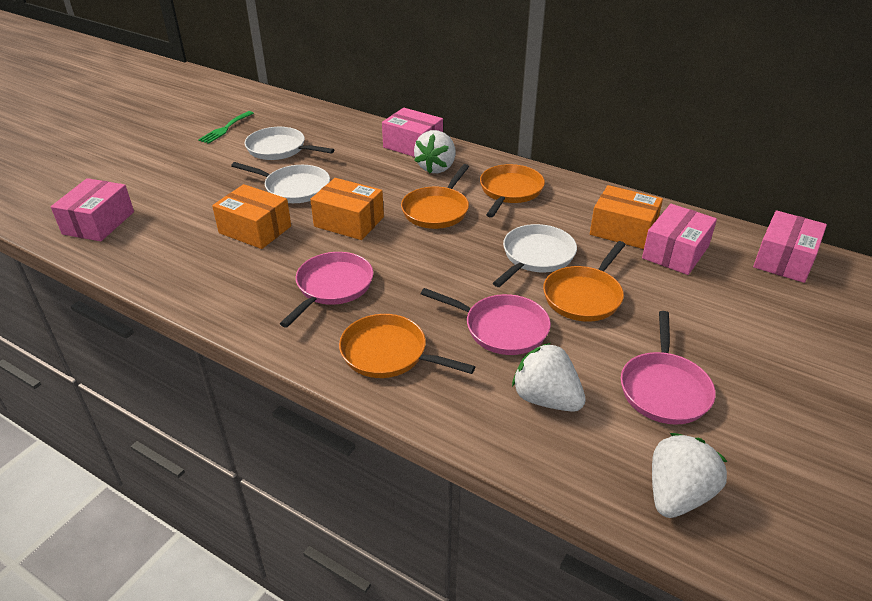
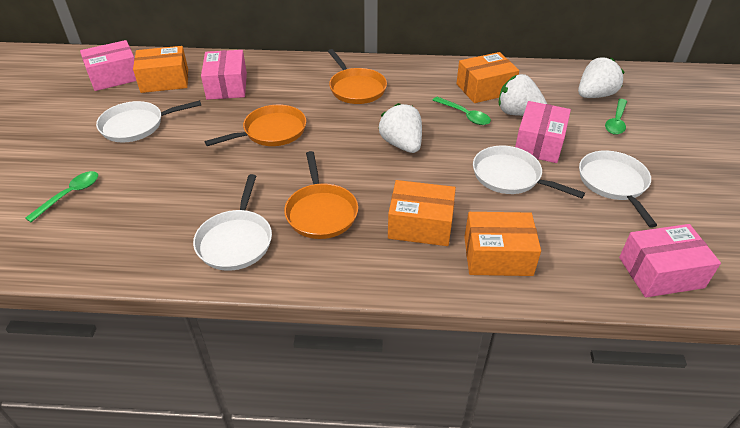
green fork: [198,111,254,144] = 1 -> none = 0
green spoon: none = 0 -> [25,171,98,222] [433,97,491,125] [605,99,627,135] = 3
orange box: [212,184,291,249] [310,178,384,240] [590,185,663,249] = 3 -> [133,46,188,93] [388,180,456,246] [456,52,519,103] [464,212,541,276] = 4
orange pan: [339,314,475,378] [401,164,469,229] [480,164,545,218] [543,241,626,322] = 4 -> [205,105,306,146] [284,151,358,239] [328,49,387,104] = 3
pink pan: [280,252,373,328] [421,288,551,355] [621,311,716,425] = 3 -> none = 0
white pan: [231,162,330,203] [245,127,334,160] [493,224,577,287] = 3 -> [96,100,201,143] [193,174,272,271] [473,146,585,198] [579,150,657,228] = 4

